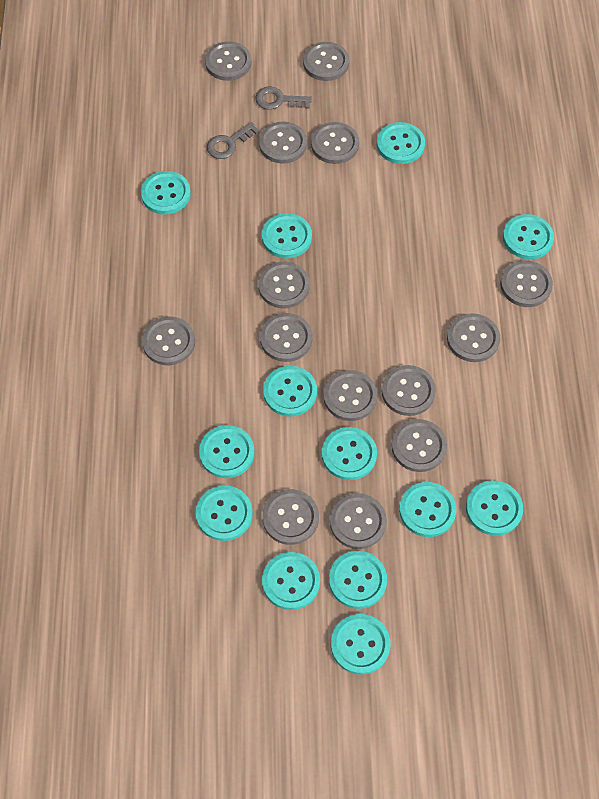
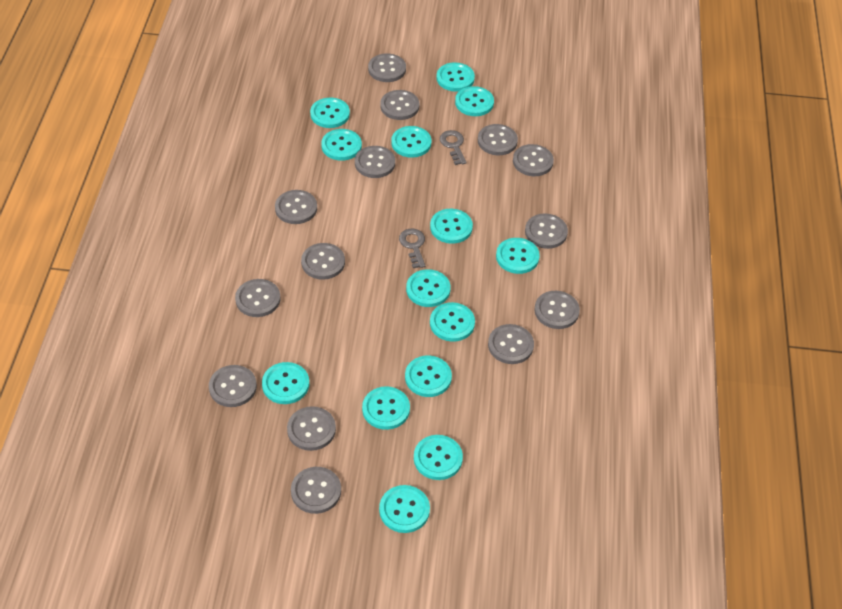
turquoise button: [141,171,191,215] [196,485,253,541] [199,425,254,478] [262,213,312,258] [262,552,320,610] [263,366,317,417] [322,427,377,480] [329,551,387,609] [331,614,391,675] [377,122,425,164] [399,482,456,537] [466,480,523,536] [503,214,554,259] = 13 -> [262,362,309,404] [310,98,350,128] [321,129,362,161] [362,386,410,430] [379,485,430,533] [391,126,431,158] [405,355,452,397] [406,269,451,307] [414,435,463,480] [430,209,473,244] [430,302,475,342] [436,62,475,92] [455,86,494,116] [496,238,540,274] = 14

